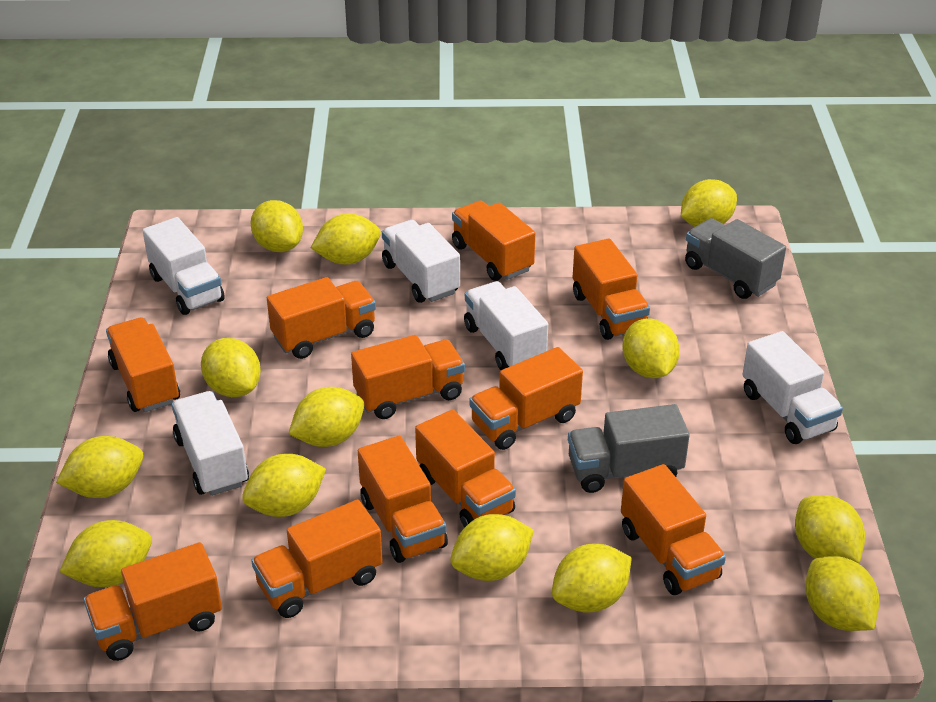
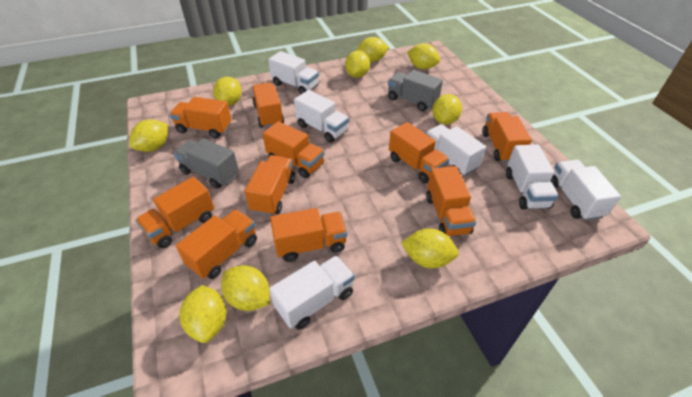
orange truck: [83,542,222,661] [106,317,180,412] [251,500,383,618] [267,277,376,359] [351,335,465,419] [358,436,448,563] [415,409,516,527] [452,200,535,281] [469,347,583,450] [573,238,650,340] [621,464,726,595] = 11 -> [135,177,214,248] [170,97,232,138] [176,209,257,279] [245,155,295,216] [252,82,284,128] [263,121,325,178] [270,208,347,262] [389,122,449,184] [426,166,476,236] [482,112,532,163] = 10
white truck: [142,217,225,315] [172,391,249,496] [382,220,460,303] [464,281,548,370] [742,331,843,444] = 5 -> [268,51,319,94] [269,256,355,330] [294,90,349,143] [425,124,486,176] [506,145,559,210] [550,159,621,221] = 6
yellow lemon: [56,436,143,498] [59,520,152,587] [201,338,261,397] [242,454,326,517] [250,200,303,252] [289,387,364,447] [311,213,381,265] [450,514,534,581] [552,543,632,613] [622,318,680,378] [681,179,737,227] [795,495,865,563] [805,556,879,631] = 13 -> [129,119,168,152] [180,285,227,343] [213,77,242,106] [221,265,269,311] [345,51,370,78] [356,37,389,62] [401,228,459,268] [407,44,440,69] [432,94,462,125] = 9

